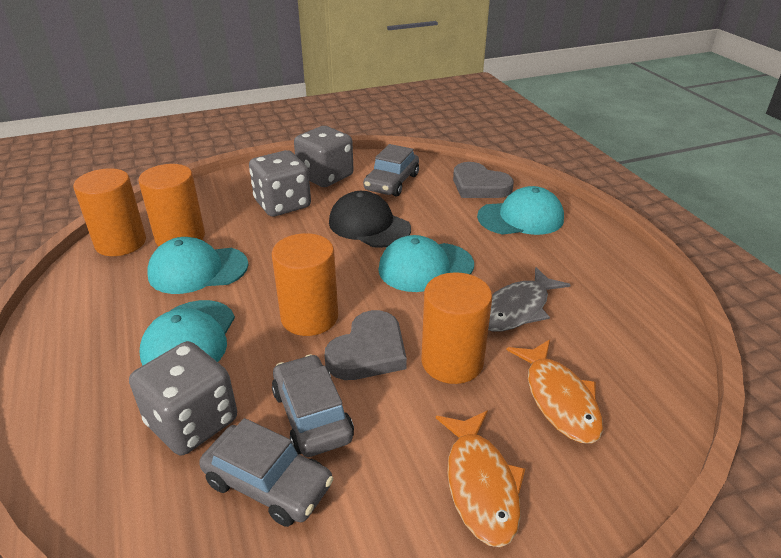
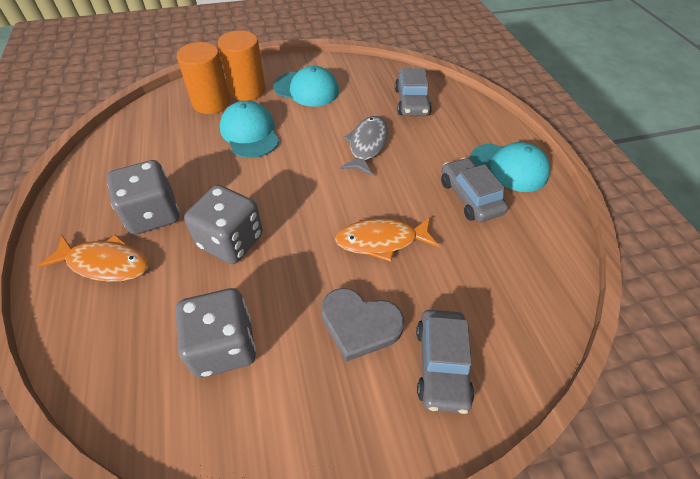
black cap: [329,191,411,248] = 1 -> none = 0
grey heart: [325,310,407,380] [453,162,514,198] = 2 -> [321,288,405,362] = 1
orange cylinder: [73,168,146,256] [138,164,205,246] [272,233,338,336] [421,272,492,384] = 4 -> [177,42,230,114] [218,30,265,101] = 2
turquoise cap: [139,300,235,366] [147,237,248,294] [378,235,474,292] [477,186,564,235] = 4 -> [220,101,280,158] [273,66,339,106] [470,142,550,192] = 3

